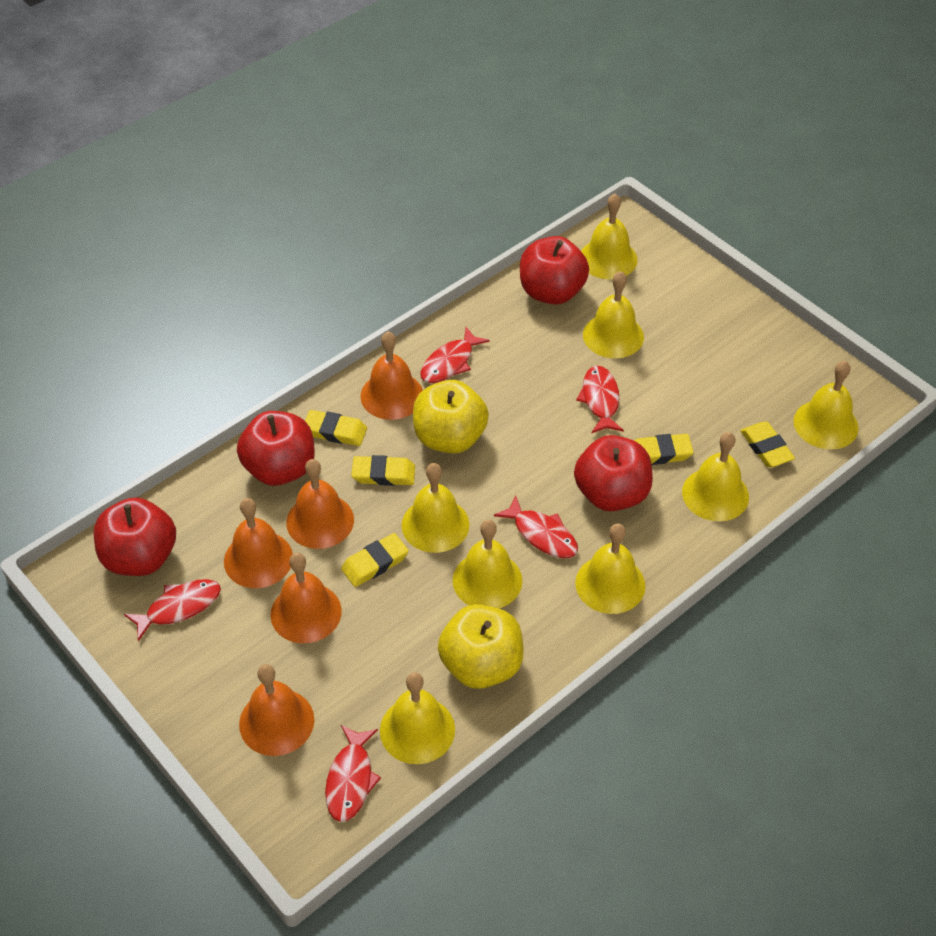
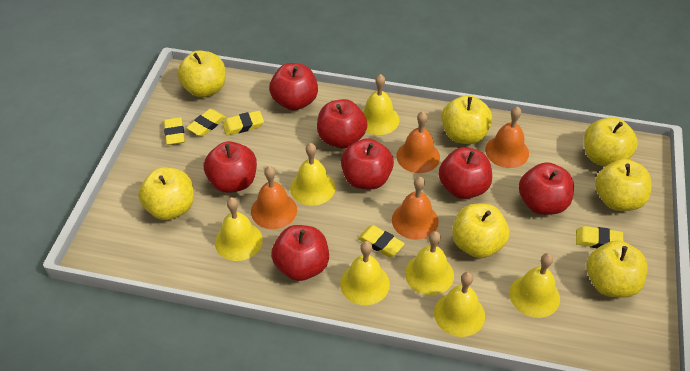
orange bell: [224,498,293,588] [239,664,314,756] [270,553,342,643] [286,459,354,549] [360,332,423,420] = 5 -> [251,166,297,229] [392,176,439,240] [396,111,440,173] [485,106,529,168] = 4
red apple: [94,497,176,576] [237,411,315,486] [520,236,589,305] [574,435,653,511] = 4 -> [204,141,257,193] [269,63,318,110] [271,225,329,281] [317,99,367,149] [341,138,394,189] [439,147,492,199] [519,162,574,215] = 7
red fish: [124,579,221,641] [325,725,381,822] [420,327,490,383] [494,496,578,558] [576,366,624,434] = 5 -> none = 0
yellow apple: [413,380,489,454] [438,604,524,689] = 2 -> [138,168,194,220] [177,50,225,97] [441,95,492,144] [452,204,509,258] [584,118,638,167] [587,241,648,298] [595,159,652,211] = 7
yellow bell: [380,672,455,764] [402,463,469,553] [453,520,523,608] [575,523,646,614] [581,194,638,279] [583,271,644,358] [682,432,749,521] [794,361,859,449] = 8 -> [215,197,263,261] [290,143,335,206] [340,241,390,305] [362,74,400,135] [405,231,454,295] [434,272,485,337] [510,253,560,318] = 7

